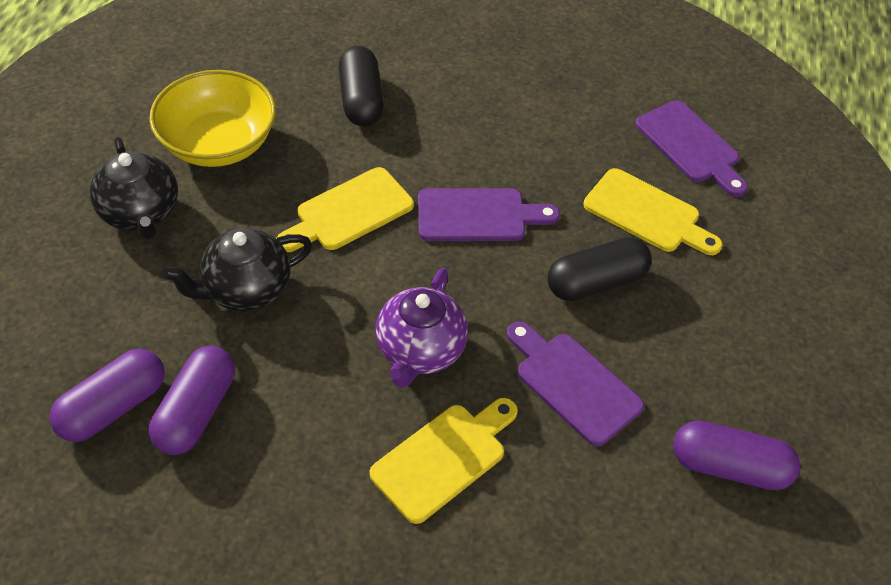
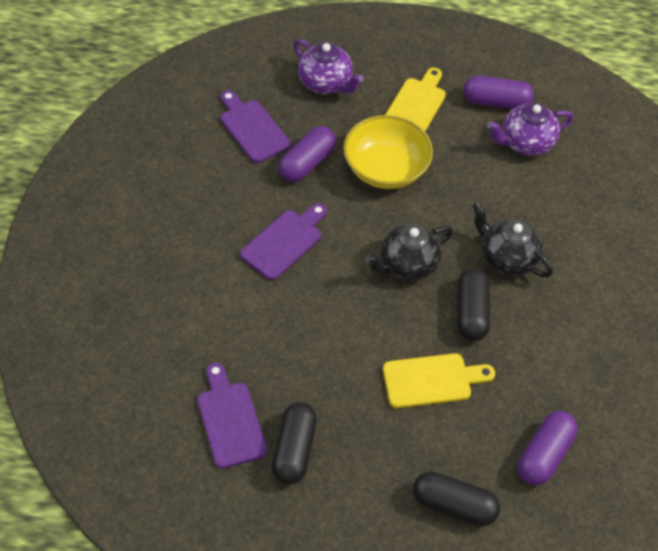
black capsule: [339,46,384,126] [548,237,652,301] = 2 -> [272,402,317,484] [413,471,500,526] [457,268,490,341] = 3
purple teapot: [375,268,468,388] = 1 -> [293,39,364,94] [487,103,574,156] = 2
yellow cutting board: [277,167,414,252] [370,398,518,524] [583,168,723,255] = 3 -> [383,353,495,408] [385,68,446,131] = 2

